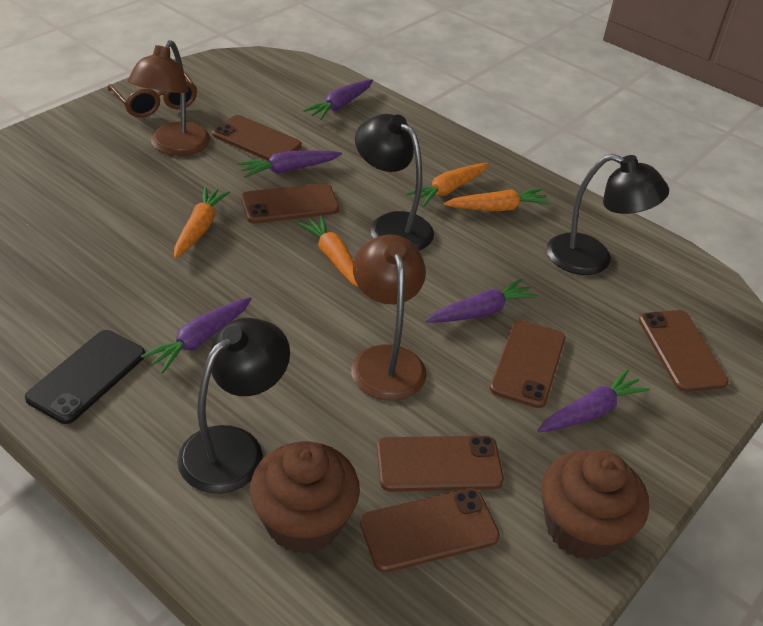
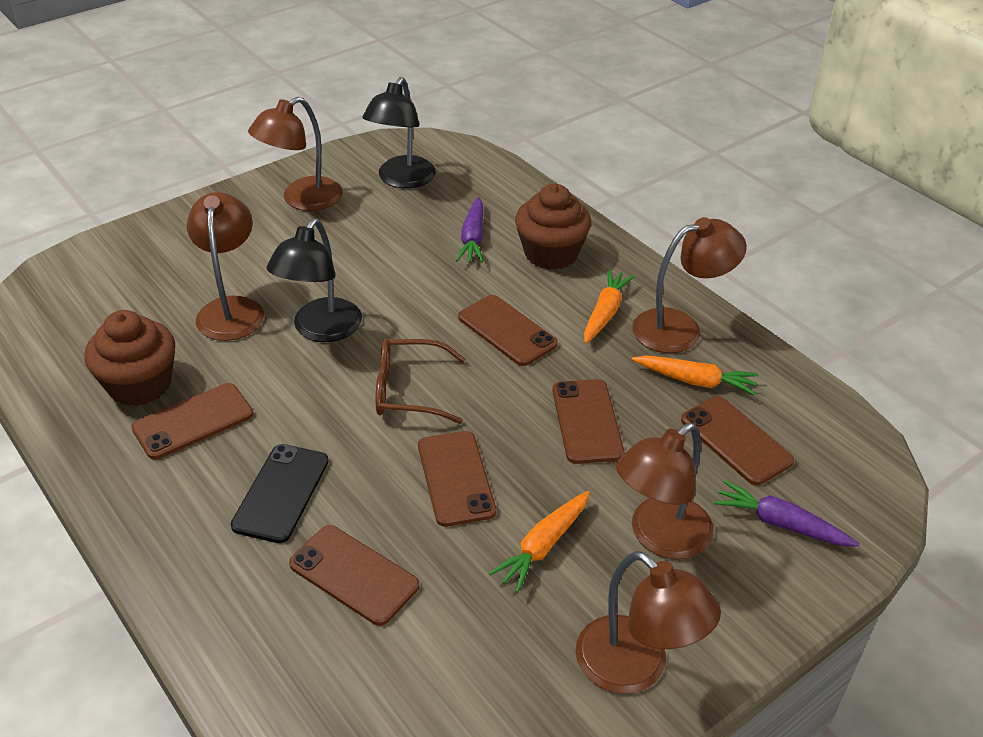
black lamp: [177,318,290,493] [355,114,434,251] [547,154,669,275] = 3 -> [266,219,362,342] [362,77,436,188] = 2
brown lamp: [128,40,210,156] [351,235,427,401] = 2 -> [187,192,264,341] [248,97,343,211] [575,551,721,694] [616,423,714,559] [632,217,747,353] = 5
orange carrot: [174,186,230,259] [297,215,359,288] [406,163,489,207] [444,188,551,211] = 4 -> [489,491,590,593] [584,269,635,344] [632,355,759,395] = 3
purple carrot: [141,297,252,373] [238,150,342,178] [303,79,373,120] [425,278,538,323] [537,369,650,432] = 5 -> [456,197,483,263] [714,480,860,546] = 2

